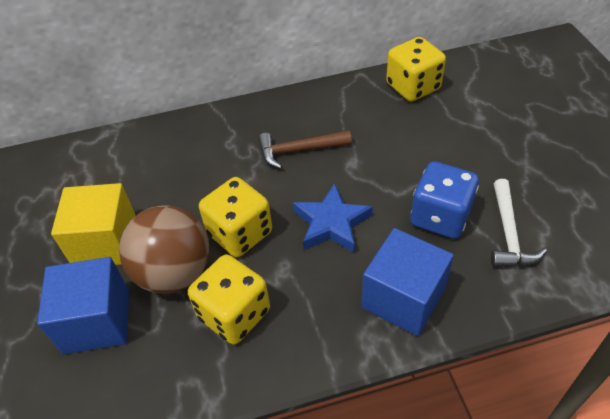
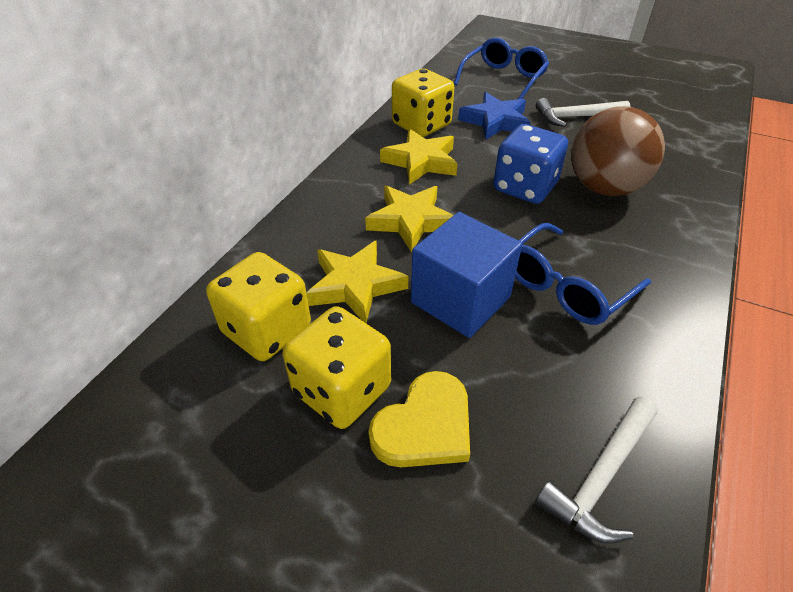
blue cube: [37,257,129,354] [362,228,454,336] = 2 -> [411,212,522,338] = 1
blue glasses: none = 0 -> [454,38,549,99] [515,223,651,325] = 2
brown hammer: [258,131,352,169] = 1 -> none = 0
white hammer: [491,179,547,267] = 1 -> [535,397,658,544] [536,98,630,127] = 2
yellow cube: [51,183,136,265] = 1 -> none = 0
yellow heart: none = 0 -> [368,371,470,467] = 1
yellow star: none = 0 -> [306,240,408,323] [365,186,454,253] [380,129,458,185] = 3

